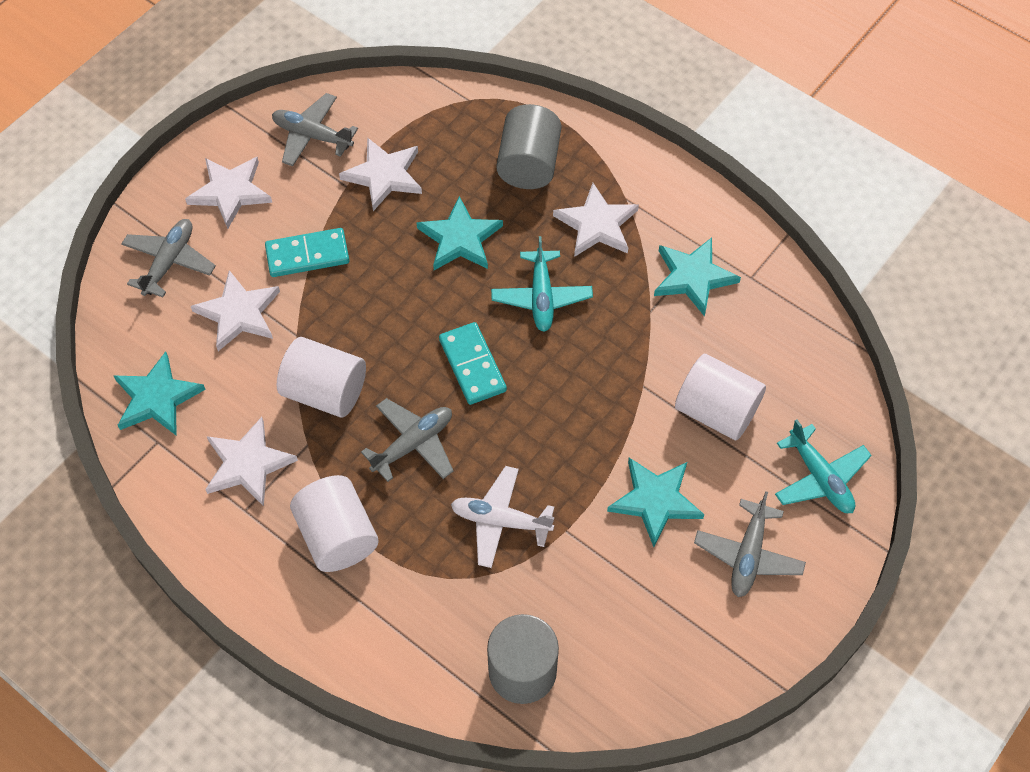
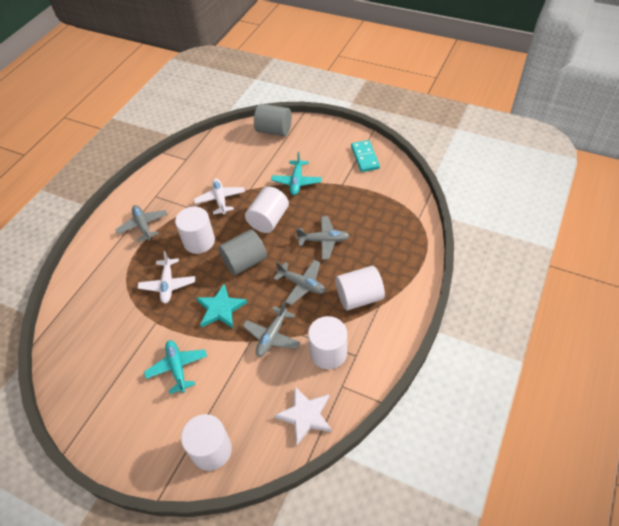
turquoise domino: [265,228,349,277] [439,322,507,405] = 2 -> [351,140,380,172] = 1
turquoise star: [113,351,206,436] [417,196,503,270] [607,458,704,547] [654,237,741,316] = 4 -> [196,284,248,328] = 1
white cylinder: [277,337,366,417] [290,475,379,572] [675,354,766,441] = 3 -> [175,207,215,254] [181,414,232,471] [245,187,289,233] [308,316,347,369] [336,266,385,310] = 5
white plane: [451,466,555,568] = 1 -> [138,251,195,303] [194,178,245,215] = 2
white star: [185,157,272,229] [190,270,280,351] [205,417,298,506] [339,137,422,211] [553,183,639,257] = 5 -> [274,387,332,445] = 1

